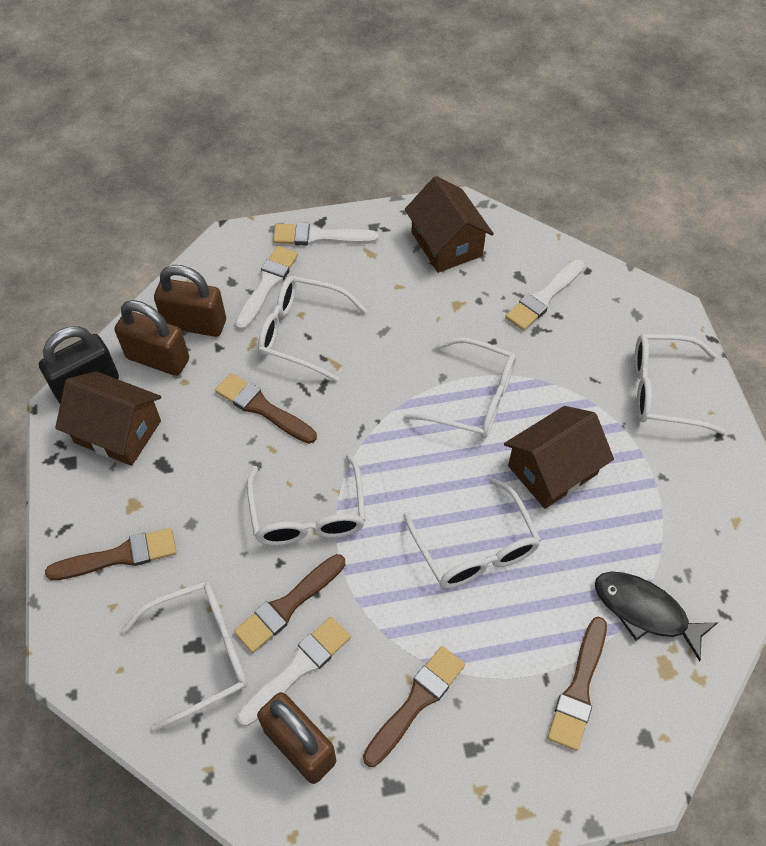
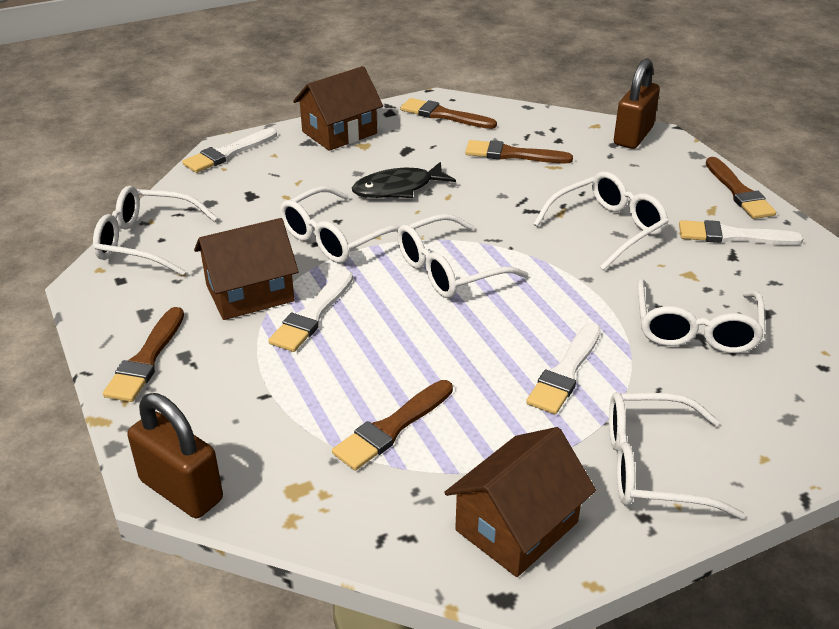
black padlock: [39,326,119,404] = 1 -> none = 0
brown padlock: [114,300,189,376] [154,265,226,337] [257,692,336,784] = 3 -> [127,393,223,518] [614,58,660,149] = 2

